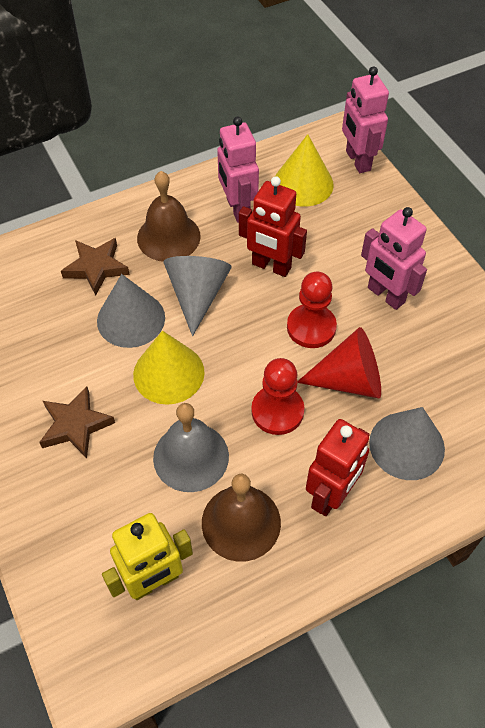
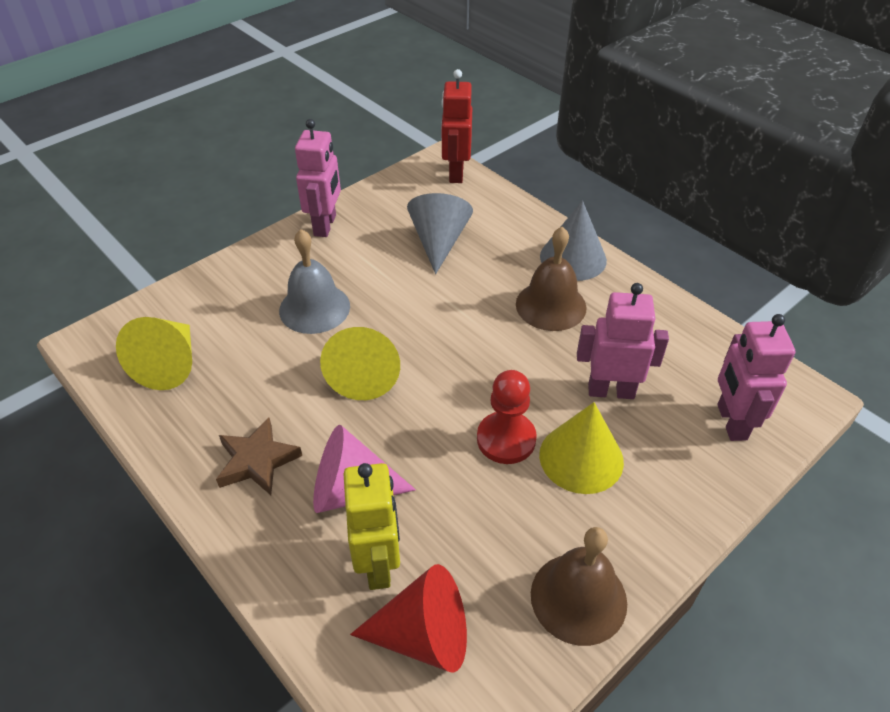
brown star: [39,386,115,458] [61,238,130,296] = 2 -> [216,417,302,495] = 1
grey cone: [97,274,165,348] [164,256,232,336] [369,407,445,480] = 3 -> [407,193,473,274] [540,201,607,281] = 2
pink cone: none = 0 -> [313,425,416,513] = 1
red pawn: [251,358,304,435] [287,271,337,348] = 2 -> [477,370,537,464] = 1
red robot: [239,176,307,277] [306,419,370,516] = 2 -> [441,69,472,183] = 1
yellow cone: [133,331,205,405] [275,134,334,206] = 2 -> [116,317,192,390] [320,327,400,400] [539,402,624,494] = 3

